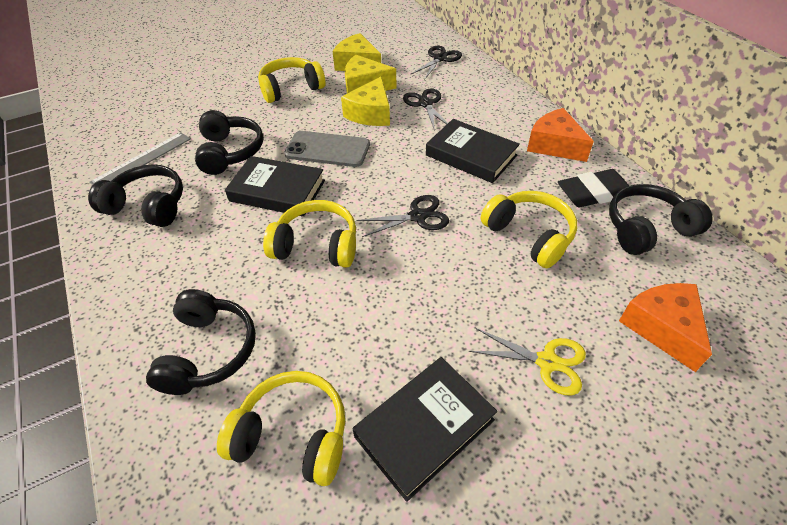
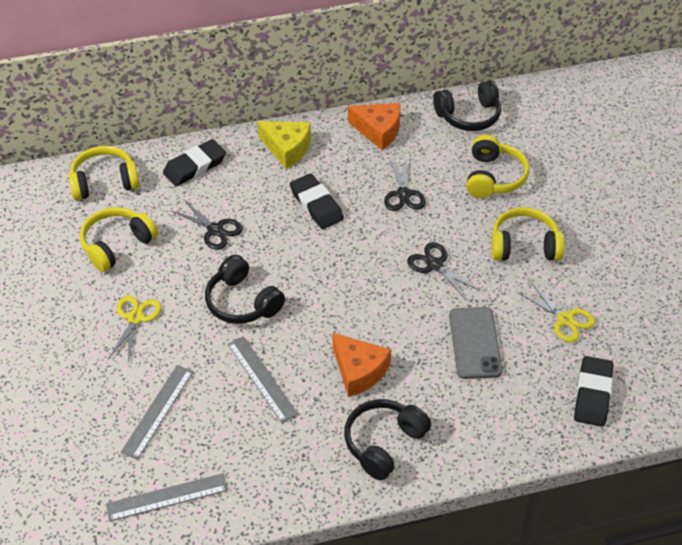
black book: [225,156,325,217] [352,357,498,502] [426,119,520,183] = 3 -> none = 0
black eraser: [558,169,630,207] = 1 -> [163,139,226,186] [290,173,344,229] [574,356,614,427] = 3
black headphones: [88,164,183,227] [146,289,256,395] [195,110,264,175] [609,184,713,255] = 4 -> [205,255,285,324] [344,399,431,481] [433,80,501,131] = 3
grey ruler: [89,132,191,186] = 1 -> [106,473,228,522] [120,365,193,460] [228,336,298,423] = 3
yellow cheese: [333,33,381,71] [341,76,390,126] [345,55,397,93] = 3 -> [258,121,311,169] = 1
yellow scissors: [469,328,586,395] = 1 -> [108,296,161,363] [517,282,595,342] = 2

